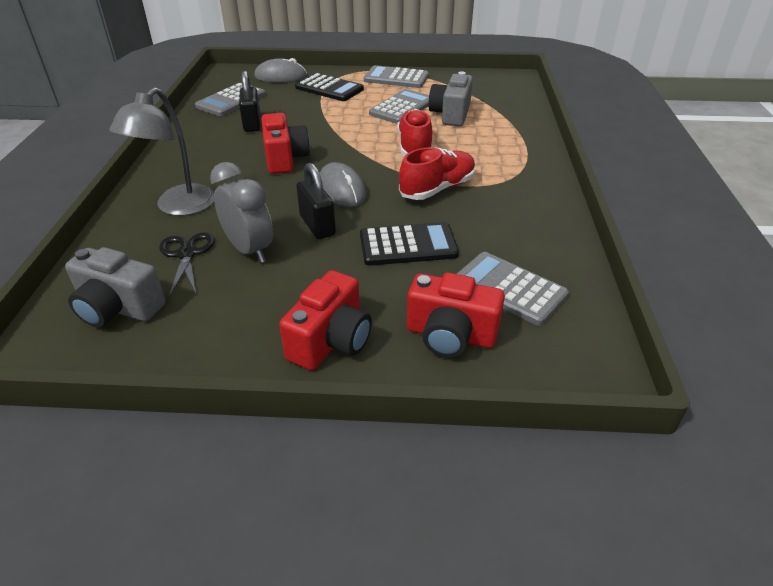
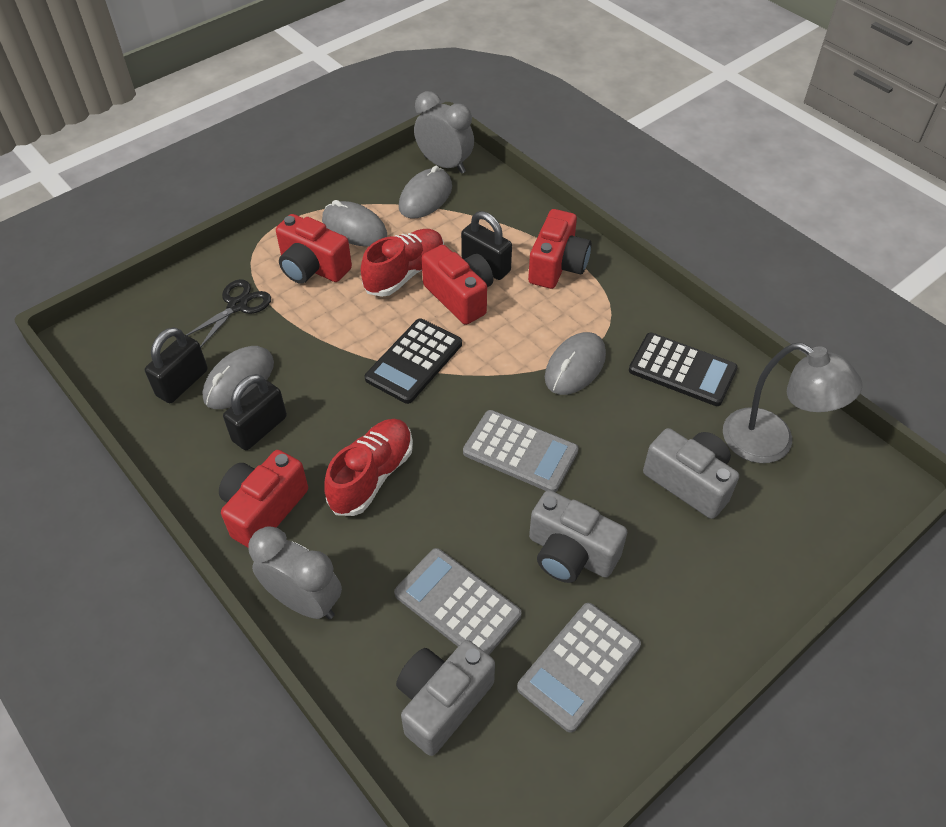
black padlock: [239,71,260,132] [297,162,336,239] = 2 -> [145,327,208,403] [223,374,287,450] [461,211,512,280] = 3
grey calculator: [195,83,266,116] [364,65,429,88] [369,89,429,124] [457,252,569,326] = 4 -> [394,548,521,655] [463,410,579,492] [517,603,641,733] = 3
grey camera: [65,247,166,328] [429,71,473,126] = 2 -> [396,640,495,756] [529,490,627,583] [643,428,739,519] = 3
grey clock: [210,162,273,263] = 1 -> [248,526,342,619] [414,91,474,174] = 2
grey mouse: [254,58,307,82] [319,162,366,207] = 2 -> [202,346,274,409] [322,200,387,247] [399,165,452,219] [545,332,606,395] = 4
red camera: [261,113,310,174] [279,270,372,370] [407,272,505,358] = 3 -> [219,450,308,548] [276,214,352,284] [422,245,494,325] [528,209,591,289] = 4

